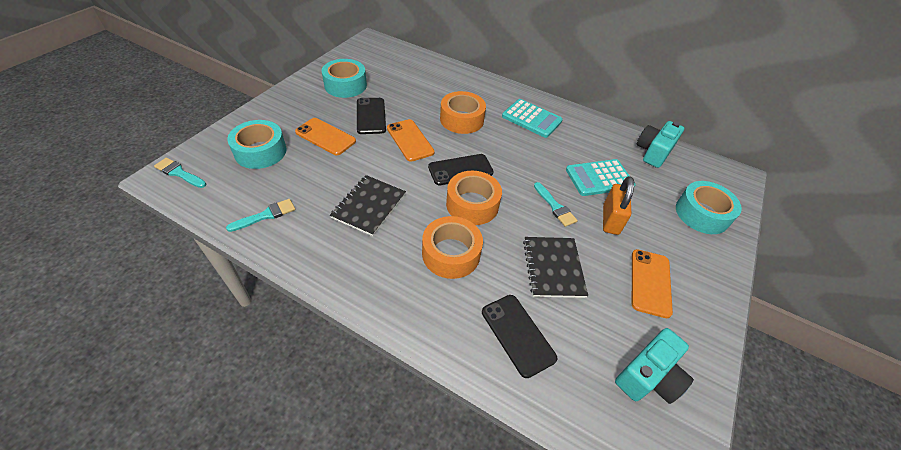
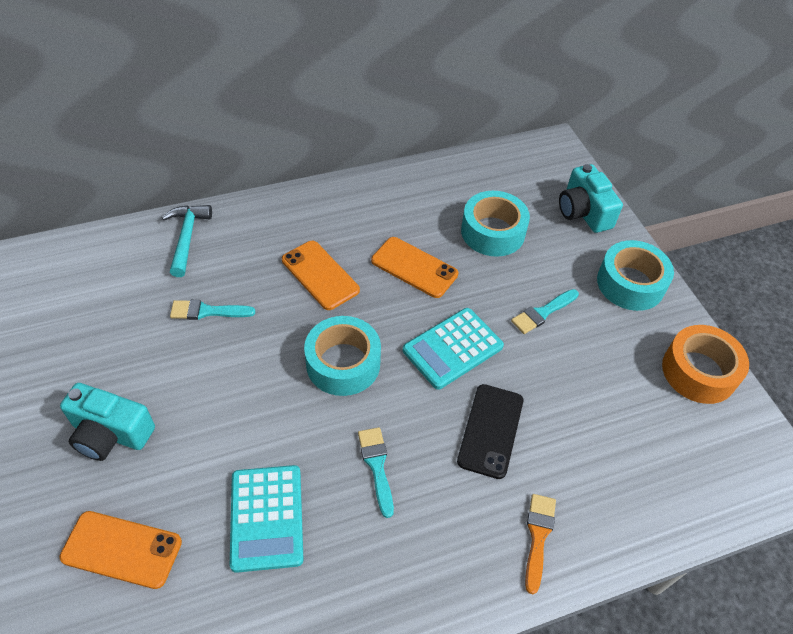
black notebook: [330,175,406,236] [523,237,588,298] = 2 -> none = 0
black phone: [357,98,386,134] [428,154,494,185] [482,295,557,378] = 3 -> [457,384,523,479] = 1
orange brush: none = 0 -> [525,494,556,594] = 1
orange padlock: [603,176,634,235] = 1 -> none = 0
orange tape: [422,216,483,279] [440,91,486,134] [446,171,502,225] = 3 -> [662,325,749,404] = 1
turquoise hammer: none = 0 -> [162,205,212,277] = 1

